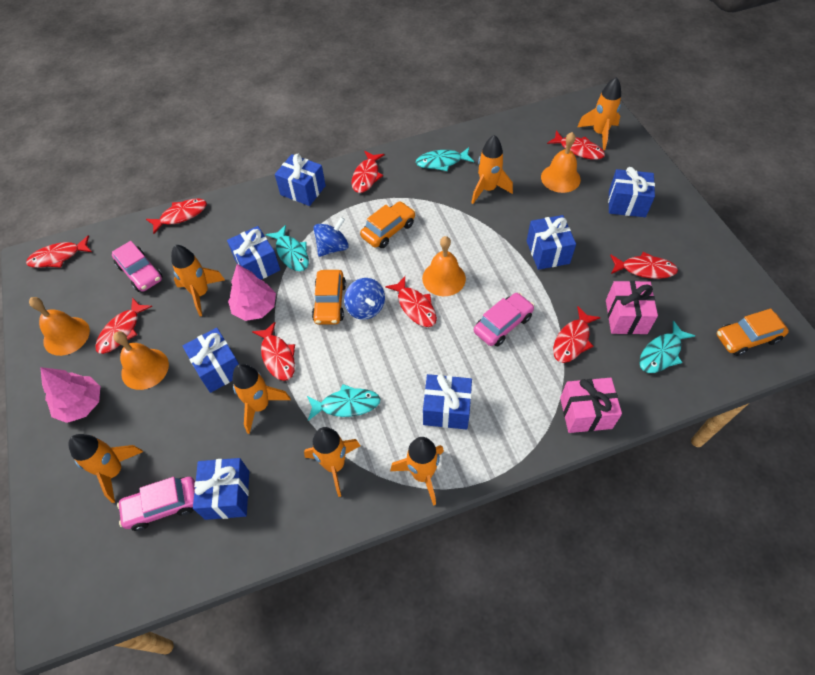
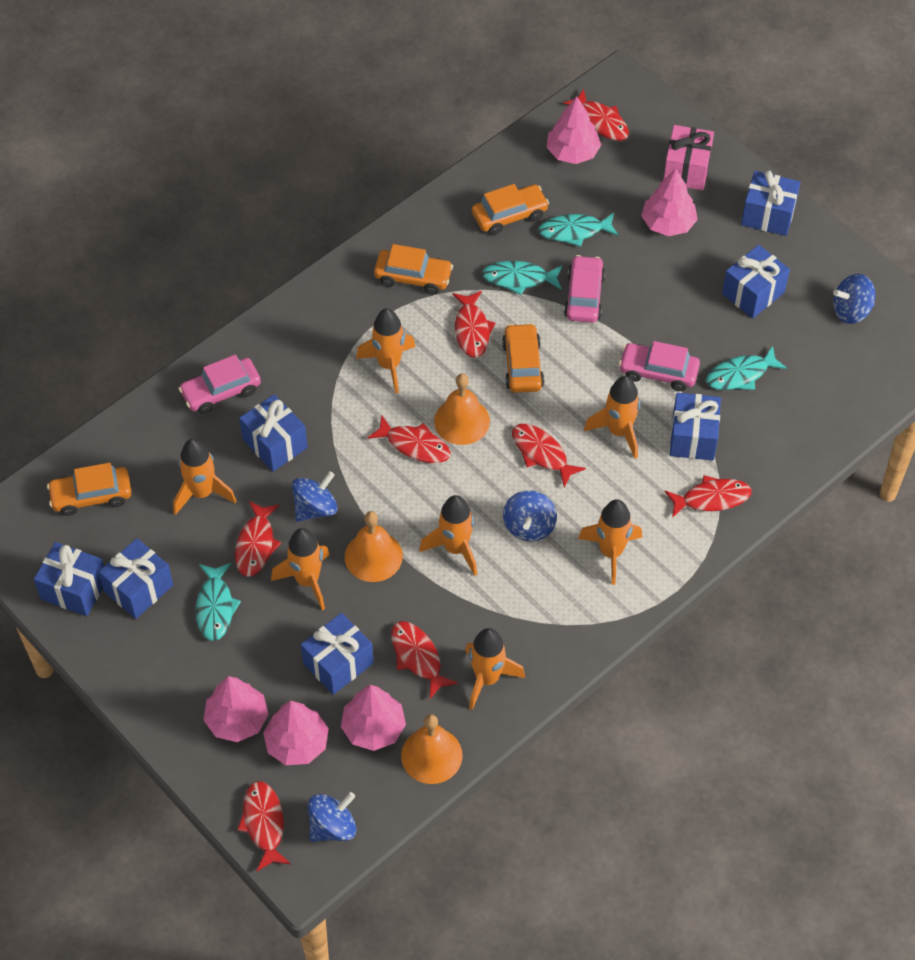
blue spinning top: [313,217,349,257] [344,278,385,320] = 2 -> [292,471,338,522] [308,792,356,842] [503,490,557,541] [833,274,875,324] = 4
orange bell: [29,297,90,356] [114,331,169,390] [422,236,466,296] [541,132,581,193] = 4 -> [345,511,403,582] [401,714,463,784] [434,374,490,445] = 3
orange car: [312,270,346,325] [360,201,416,248] [717,309,789,356] = 3 -> [47,463,131,516] [374,244,453,294] [472,184,549,235] [502,323,544,393] = 4
pink gift: [560,378,622,433] [606,281,658,334] = 2 -> [664,125,714,190] = 1
pink tree: [40,367,100,423] [228,264,276,321] = 2 -> [203,676,269,742] [263,701,329,765] [341,685,406,751] [546,97,601,164] [641,169,698,236] = 5
red fish: [26,235,92,268] [95,297,152,354] [146,198,207,234] [252,322,295,381] [352,151,385,193] [385,276,437,327] [547,130,605,160] [553,307,601,363] [610,252,678,279] = 9 -> [235,501,281,577] [237,781,291,872] [367,415,451,463] [391,621,458,699] [452,291,496,358] [512,424,586,487] [563,89,629,141] [664,475,752,518] = 8

